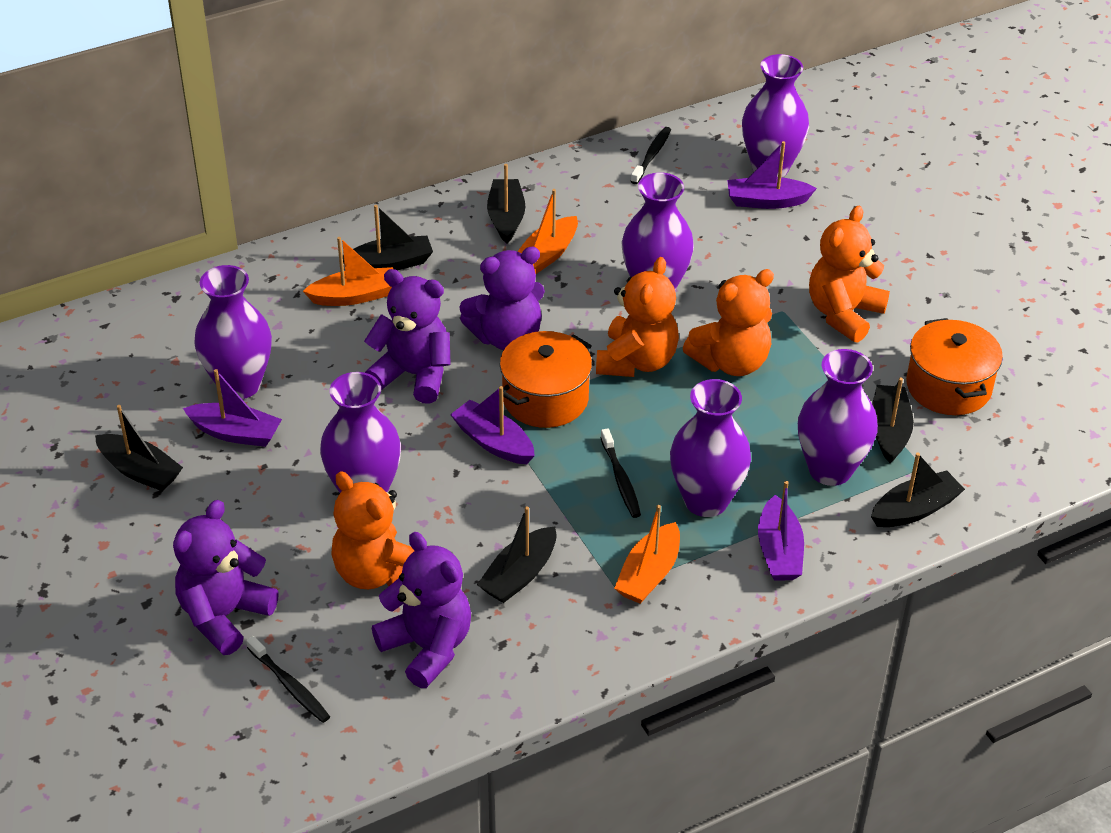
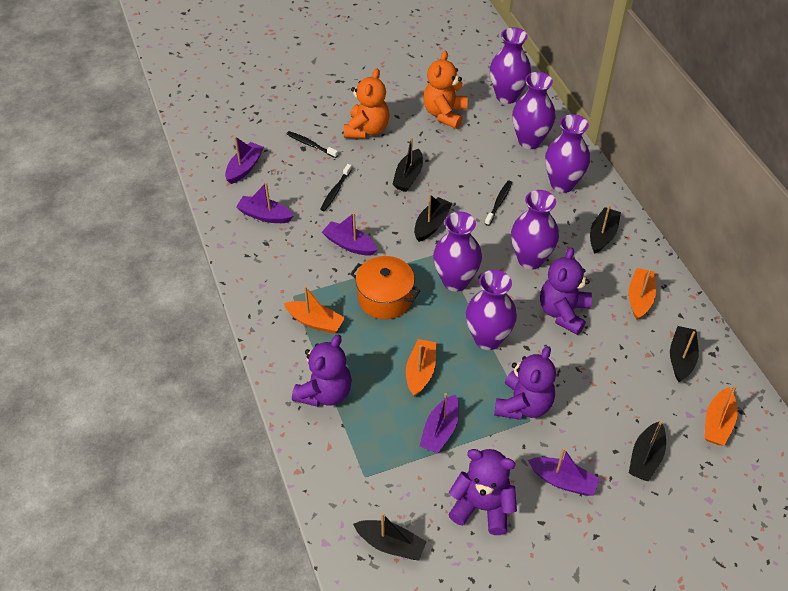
orange boat: [303,237,393,306] [517,189,578,274] [614,505,680,604] = 3 -> [284,286,345,334] [406,339,436,397] [628,268,656,320] [705,385,738,446] = 4
orange pot: [500,331,592,428] [906,318,1003,415] = 2 -> [350,256,421,319] = 1
orange teddy bear: [331,471,414,589] [596,257,679,377] [683,269,774,376] [809,206,890,343] = 4 -> [344,68,390,139] [423,51,468,129] = 2
purple boat: [183,369,282,447] [450,386,535,464] [727,141,817,209] [758,481,804,581] = 4 -> [225,136,264,184] [236,182,293,223] [322,212,377,256] [419,393,459,453] [528,448,600,496] = 5

